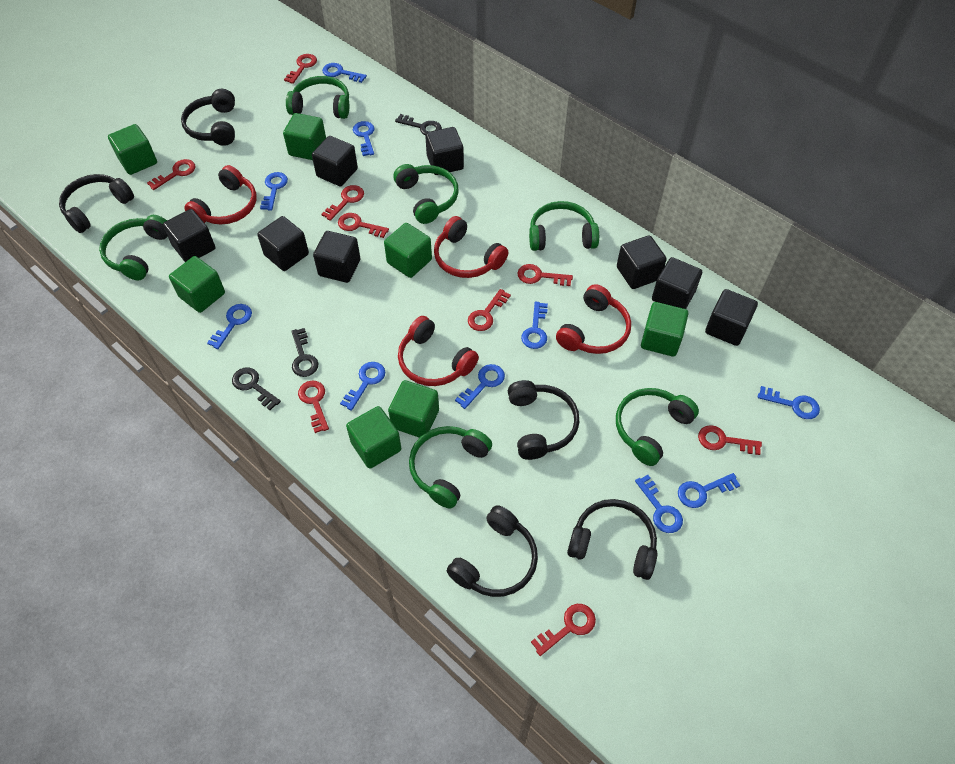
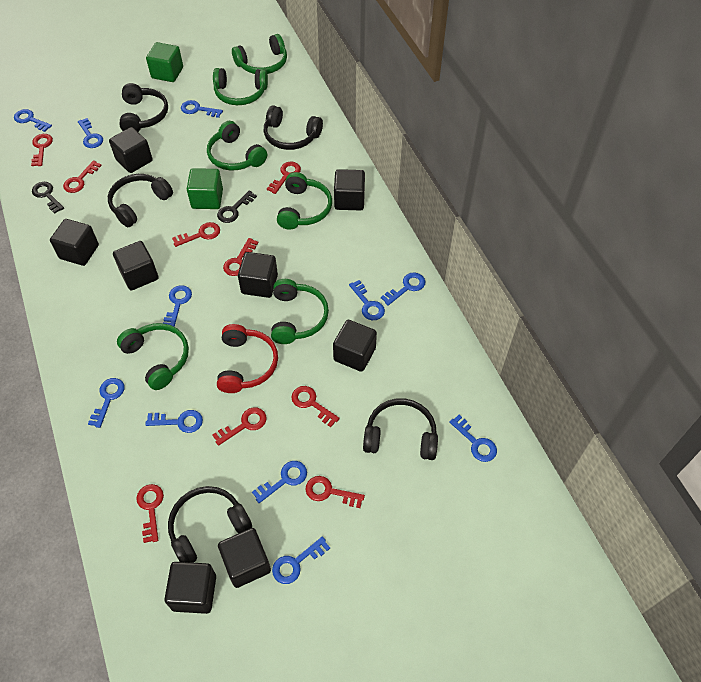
black key: [232,367,281,410] [291,328,319,377] [395,114,442,135] = 3 -> [32,182,64,214] [217,191,257,223] = 2
blue key: [207,304,252,349] [260,172,288,211] [322,63,367,83] [340,362,385,411] [353,121,375,156] [455,364,505,409] [521,302,548,349] [635,475,683,533] [678,473,741,508] [758,386,820,419] = 10 -> [14,109,52,132] [78,118,103,148] [88,378,125,428] [145,410,203,433] [163,285,192,327] [181,100,223,118] [252,461,307,503] [272,536,330,584] [349,280,385,320] [381,273,425,306] [449,414,497,462] = 11
green cube: [108,124,157,175] [169,256,225,313] [283,113,326,160] [346,406,401,469] [384,223,432,278] [388,380,439,438] [641,302,689,357] = 7 -> [146,42,183,82] [187,168,223,209] = 2
red headphones: [184,165,256,225] [398,316,479,386] [434,216,508,278] [556,284,631,354] = 4 -> [217,324,278,393] = 1

